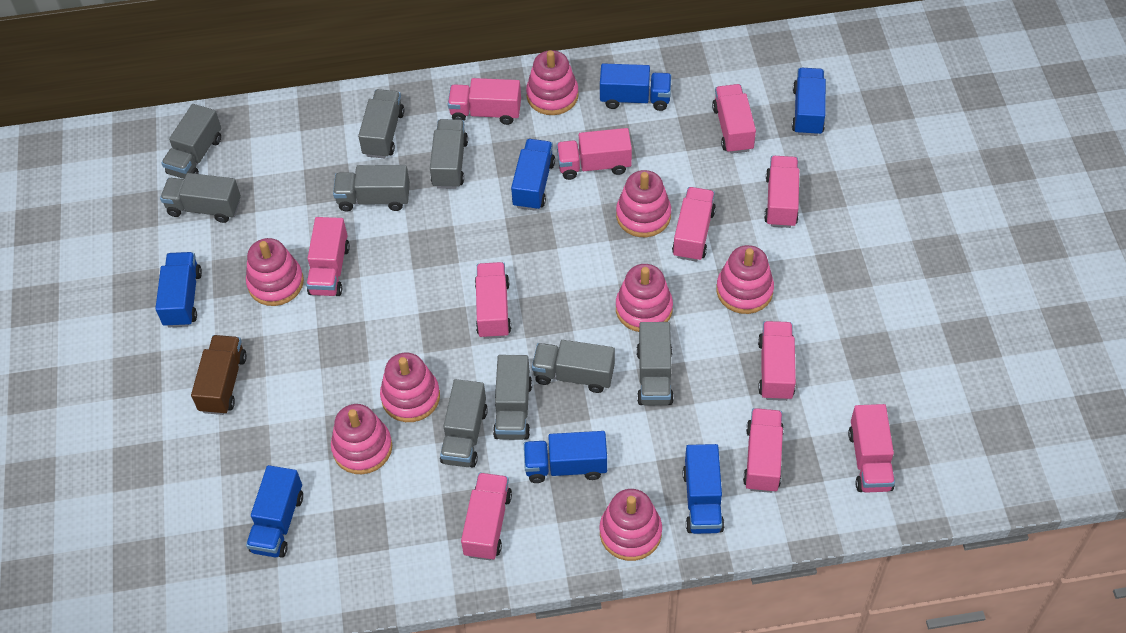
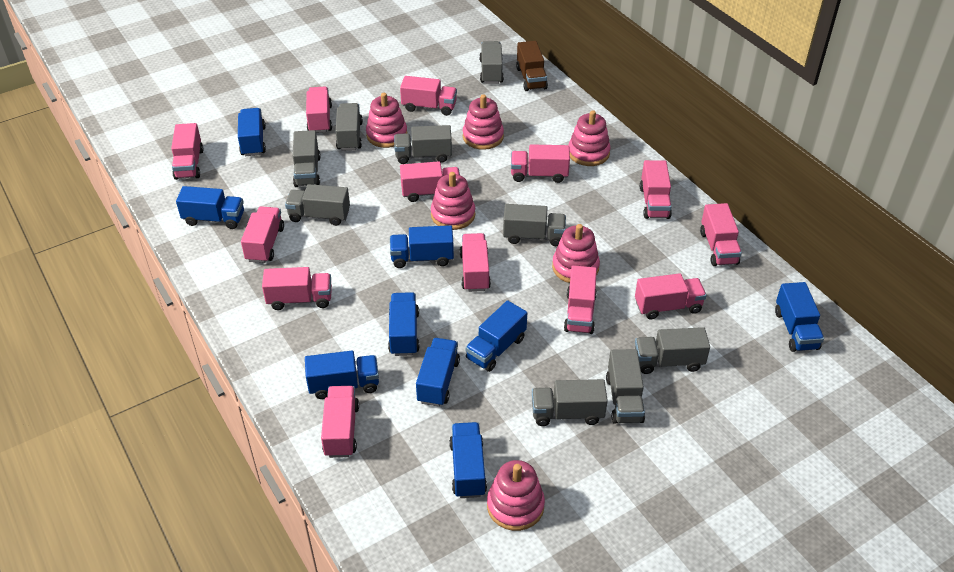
blue truck: [155,252,202,327] [246,465,303,558] [511,139,555,211] [524,431,607,483] [600,63,672,111] [683,444,724,534] [792,68,826,136] = 7 -> [176,186,244,229] [238,108,266,156] [305,351,379,399] [388,292,419,356] [390,225,454,268] [416,338,460,407] [449,422,487,498] [465,300,527,372] [775,282,824,352] = 9
pink stacking toy: [246,238,304,306] [331,404,392,474] [380,353,440,422] [526,50,579,115] [600,489,662,561] [616,170,671,237] [616,264,673,332] [716,245,774,314] = 8 -> [366,93,407,148] [431,172,475,230] [463,94,504,150] [487,460,545,531] [552,224,600,283] [569,110,611,166] = 6
pink truck: [306,217,350,296] [448,78,521,125] [461,473,512,560] [475,262,511,339] [557,128,632,180] [672,187,716,262] [712,84,756,154] [743,408,784,493] [758,321,796,401] [764,156,800,228] [848,404,895,493] = 11 -> [171,123,203,180] [241,206,284,263] [262,267,332,310] [306,86,332,133] [321,386,359,458] [400,76,457,116] [400,161,460,202] [460,233,491,292] [511,144,570,183] [564,265,597,334] [635,273,707,319] [640,160,672,219] [700,203,742,266] = 13

